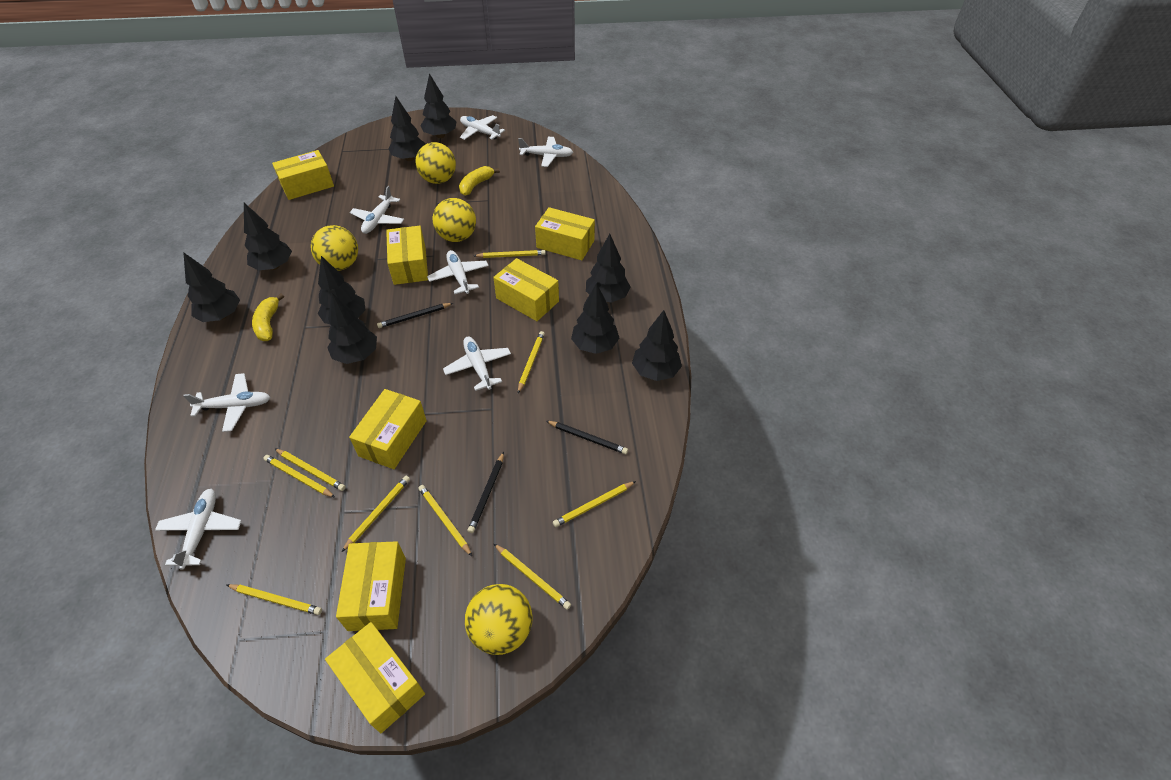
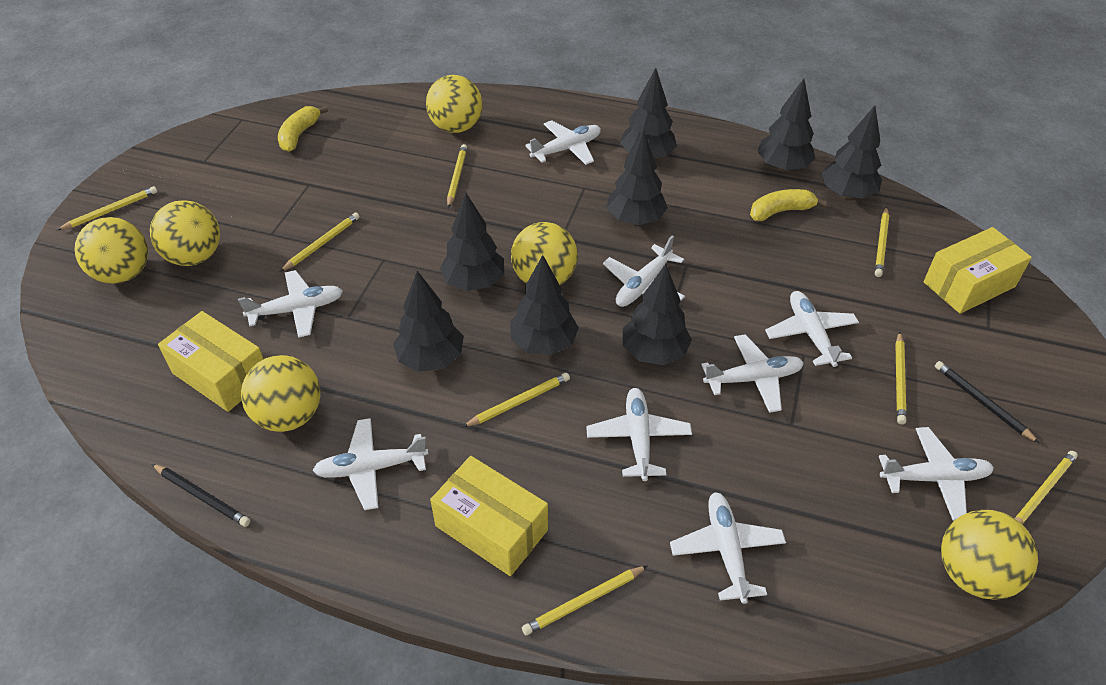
black pencil: [377,303,453,328] [467,452,504,533] [546,421,628,454] = 3 -> [152,464,251,527] [935,361,1039,443] = 2
black tree: [183,252,240,322] [244,203,292,270] [318,256,366,324] [327,293,377,364] [388,96,426,161] [420,73,456,138] [571,283,619,354] [586,234,631,303] [632,310,682,381] = 9 -> [393,271,464,372] [440,193,504,291] [510,255,579,355] [607,130,668,225] [620,68,677,158] [623,264,692,365] [757,79,816,171] [822,105,882,199] = 8
white plane: [155,489,242,570] [183,373,270,432] [350,186,404,234] [427,250,489,294] [443,337,511,391] [460,115,505,140] [518,137,573,167] = 7 -> [238,270,343,338] [313,418,428,510] [525,120,601,165] [586,388,692,481] [603,236,685,307] [670,492,786,604] [701,334,804,413] [765,291,859,367] [879,427,994,521] = 9
yellow ball: [311,225,358,271] [415,142,456,184] [433,198,476,242] [465,584,533,655] = 4 -> [75,217,149,284] [150,200,220,266] [241,355,320,432] [426,75,482,133] [511,222,578,285] [941,510,1038,600] = 6
yellow box: [272,150,334,200] [325,622,425,733] [336,541,406,631] [349,389,427,469] [386,226,428,285] [493,258,559,321] [535,207,595,260] = 7 -> [158,311,263,412] [430,456,548,576] [924,227,1032,314] = 3
yellow pencil: [227,584,322,615] [263,455,335,498] [275,449,346,491] [342,476,410,552] [418,485,472,556] [474,250,546,258] [494,544,571,610] [518,331,545,393] [553,481,636,527] = 9 -> [57,186,157,230] [280,213,360,272] [447,144,467,208] [463,373,570,427] [522,565,648,635] [875,207,889,277] [895,331,906,424] [1014,451,1078,525] = 8

